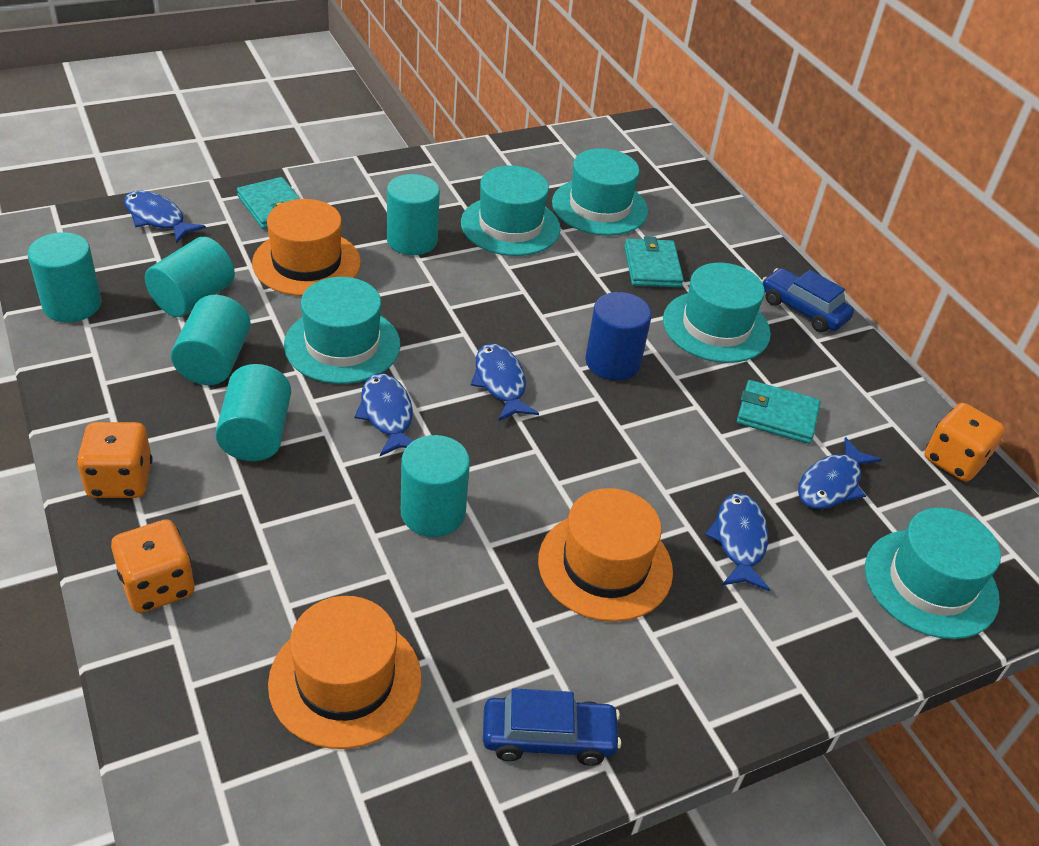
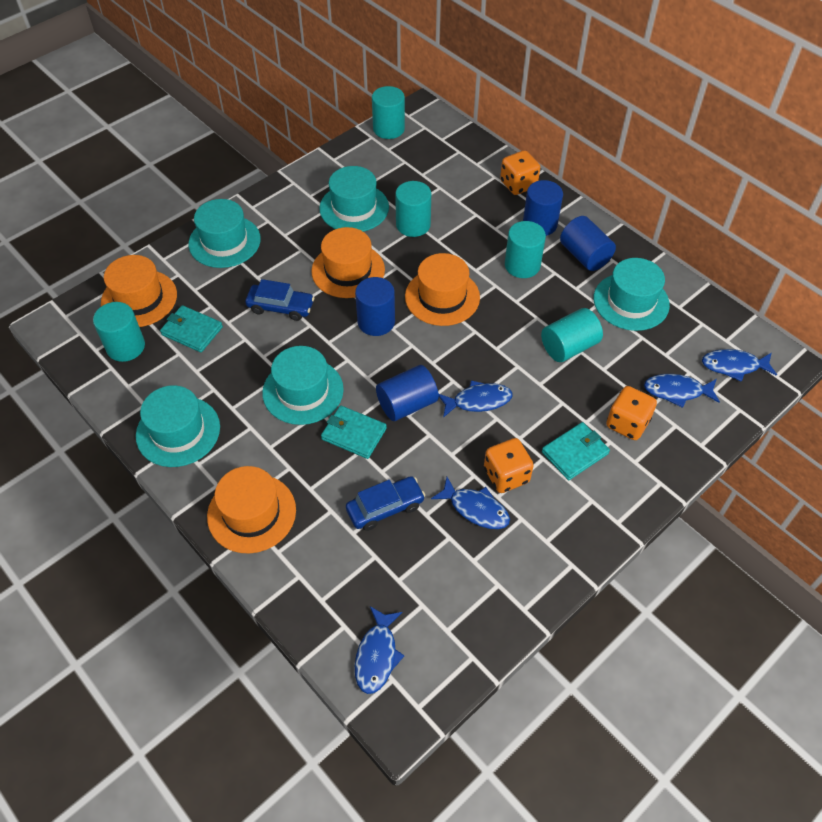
blue cylinder: [585,292,652,381] = 1 -> [355,277,395,336] [376,365,439,421] [523,180,563,236] [560,216,616,271] = 4
orange hat: [252,199,361,296] [268,596,422,749] [538,488,673,622] = 3 -> [101,255,177,327] [207,466,296,553] [311,227,385,298] [405,253,480,326] = 4
turquoise cylinder: [28,232,102,322] [145,237,235,317] [171,295,251,385] [215,364,291,461] [387,174,440,255] [401,435,470,537] = 6 -> [93,302,145,362] [372,86,405,139] [395,181,431,237] [505,221,546,278] [541,308,603,362] = 5

